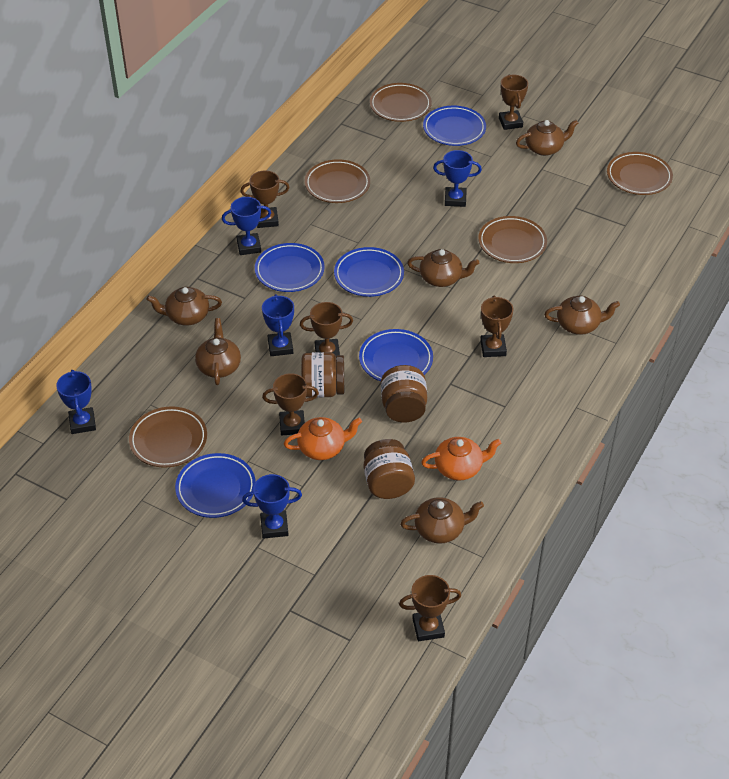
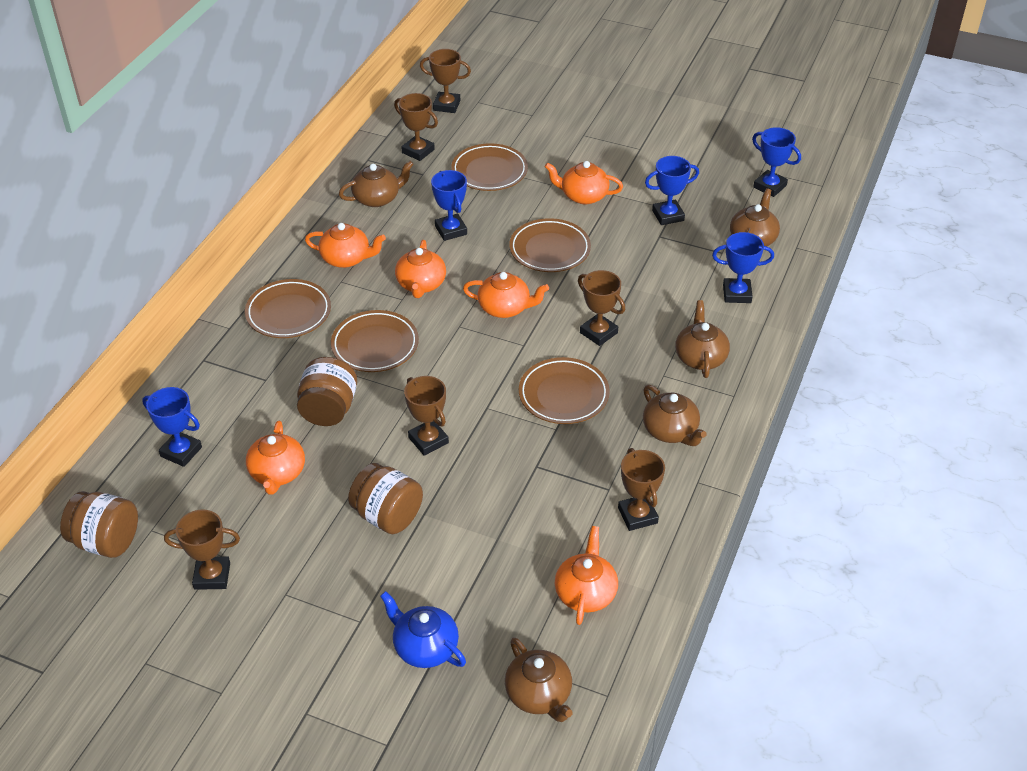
blue plate: [175,453,256,518] [255,243,324,292] [334,247,404,297] [359,329,433,382] [423,105,486,146] = 5 -> none = 0
blue teapot: none = 0 -> [380,591,466,668] = 1
brown teapot: [147,287,222,325] [195,318,241,385] [400,497,484,544] [407,249,479,287] [516,120,578,156] [544,296,620,335] = 6 -> [339,161,414,207] [505,637,573,722] [643,385,706,446] [675,300,730,378] [730,188,780,247] = 5
orange teapot: [284,417,362,460] [421,437,501,480] = 2 -> [246,421,305,495] [305,223,386,268] [395,240,446,298] [463,272,549,318] [545,161,623,205] [555,526,618,625] = 6

